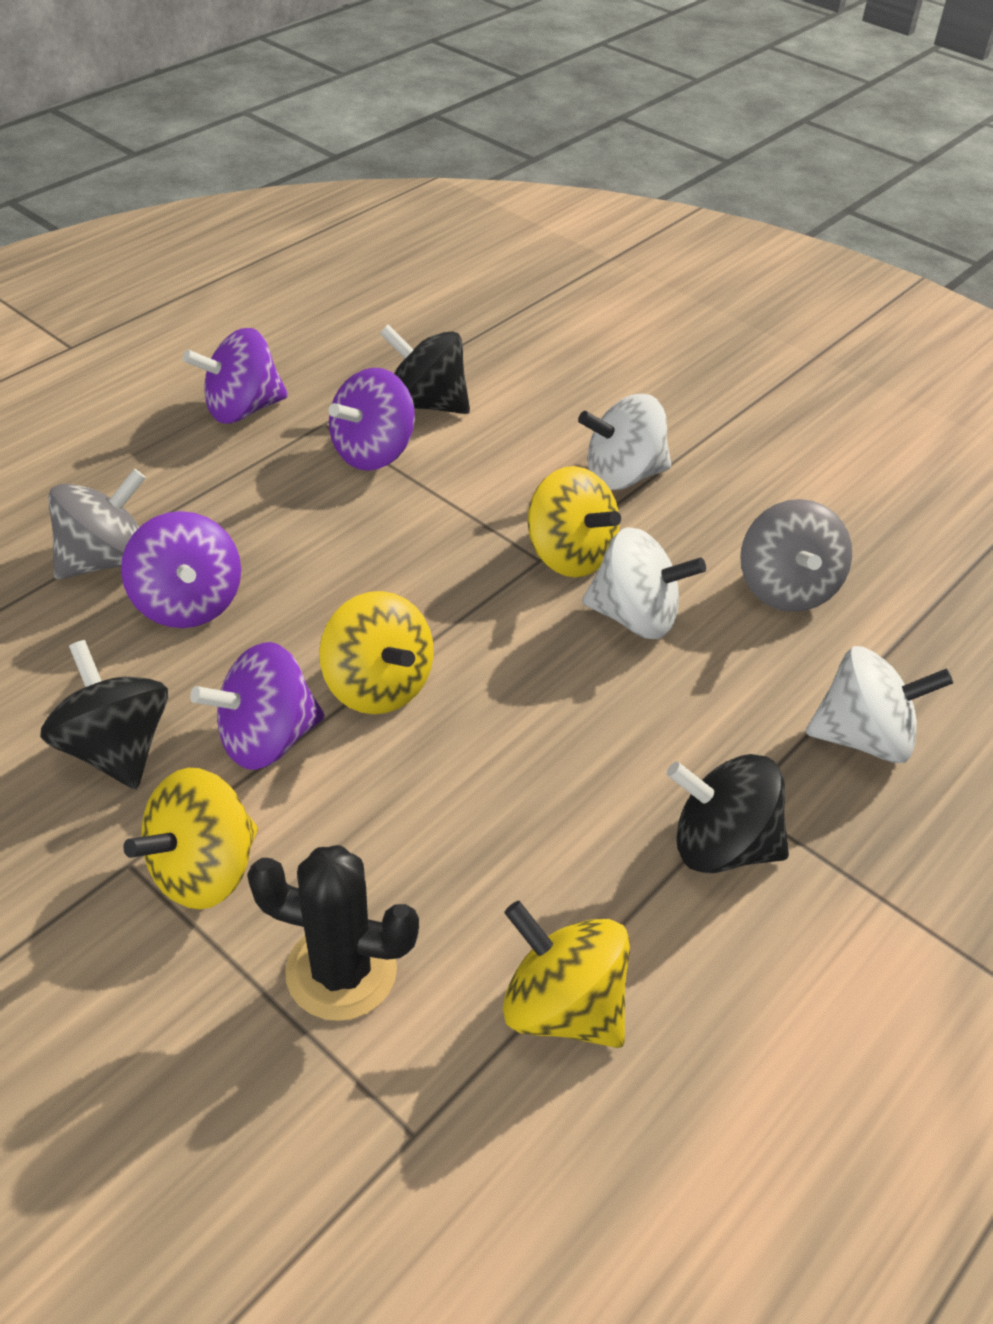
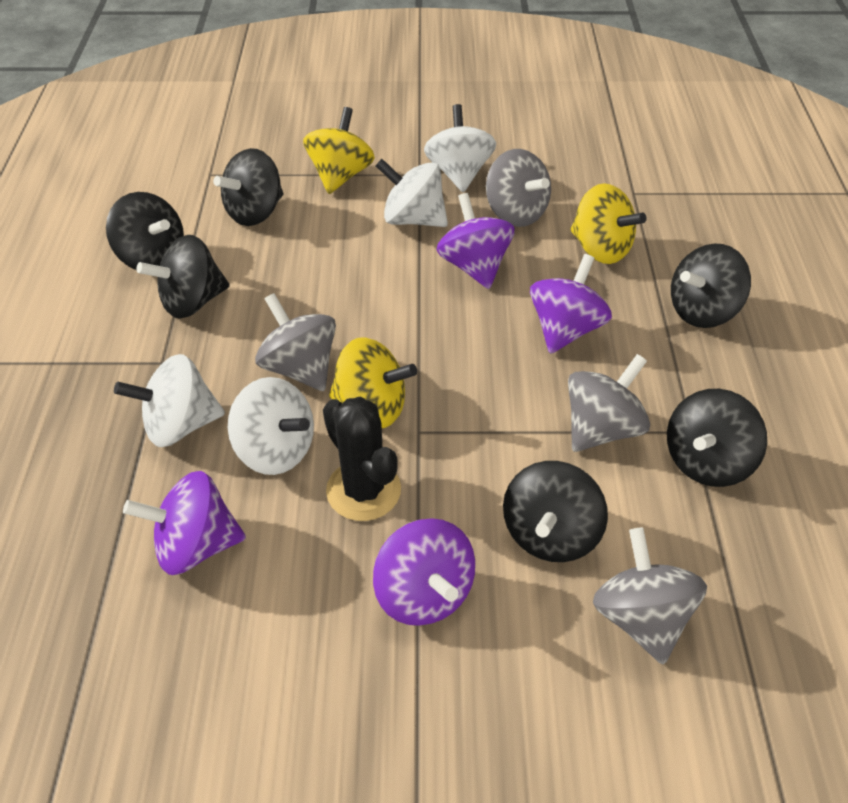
black spinning top: [40,640,168,789] [380,325,470,414] [667,754,789,873] = 3 -> [106,192,184,270] [136,235,229,319] [213,148,283,226] [503,461,608,562] [667,389,767,487] [671,244,751,328] = 6
grey spinning top: [48,469,146,580] [740,499,852,612] = 2 -> [255,293,336,391] [486,149,551,227] [568,354,650,452] [593,528,707,665] = 4
white spinning top: [578,394,671,490] [582,527,706,639] [806,646,953,763] = 3 -> [114,354,225,447] [228,377,314,475] [376,159,448,227] [424,104,496,192] = 4
yellow spinning top: [123,768,258,909] [319,591,434,714] [503,901,630,1048] [528,466,621,577] = 4 -> [303,107,375,194] [329,338,417,428] [570,183,647,264] = 3

